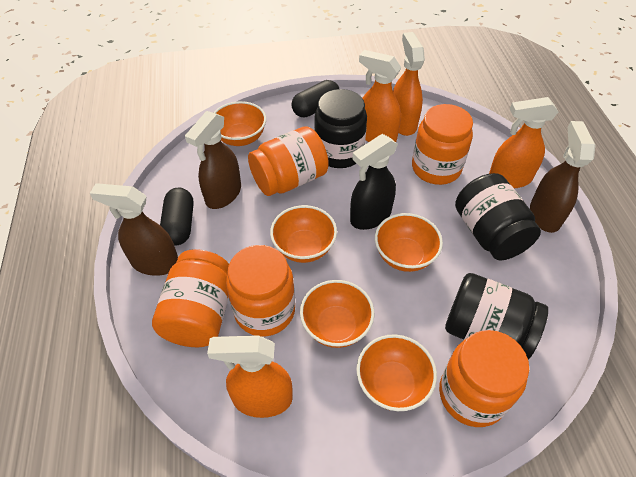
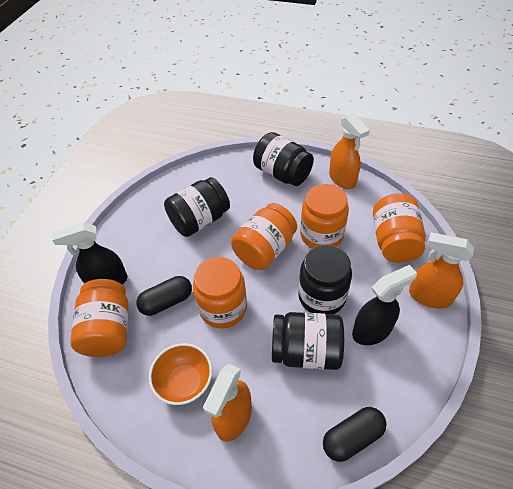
black jar: [314,89,367,168] [445,273,548,359] [455,173,541,260] = 3 -> [164,177,230,237] [253,132,314,186] [272,312,344,370] [298,245,352,314] = 4
black spray bottle: [350,134,398,230] = 1 -> [52,222,127,285] [352,265,417,345] = 2
brown spray bottle: [90,184,178,276] [185,111,241,209] [530,121,595,233] = 3 -> none = 0
orange bowl: [214,101,266,146] [270,205,337,263] [300,280,374,348] [356,335,437,411] [375,213,443,272] = 5 -> [149,343,212,405] = 1
orange spray bottle: [207,335,293,418] [359,50,402,142] [393,32,425,136] [489,97,558,189] = 4 -> [203,364,252,442] [329,113,370,189] [409,233,474,309] = 3

